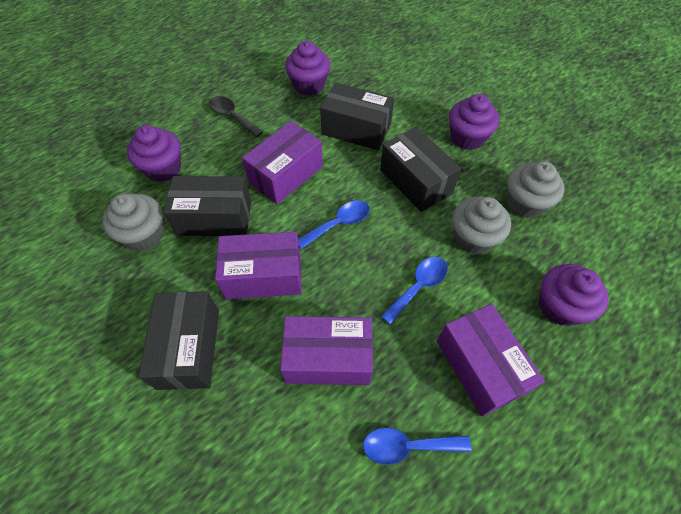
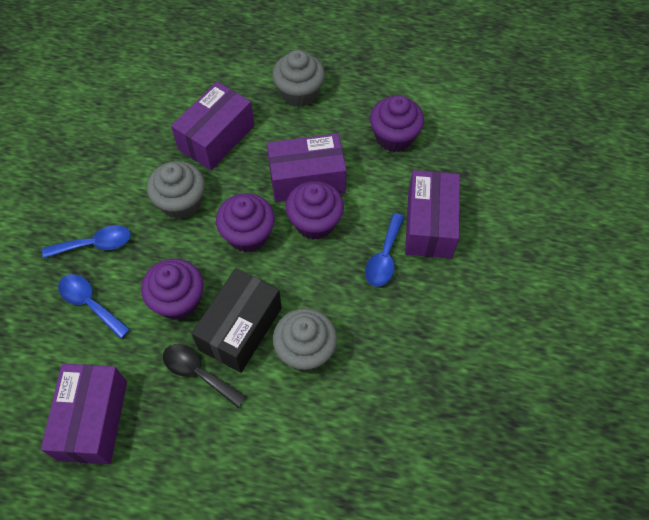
black box: [138,291,219,390] [163,176,251,236] [320,83,394,150] [380,127,462,212] = 4 -> [191,268,282,373] = 1

